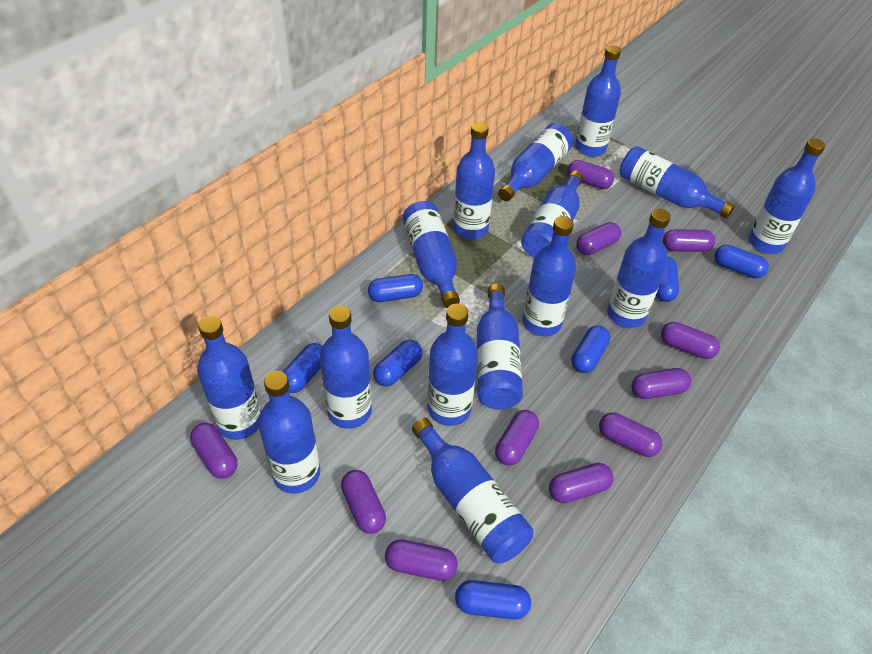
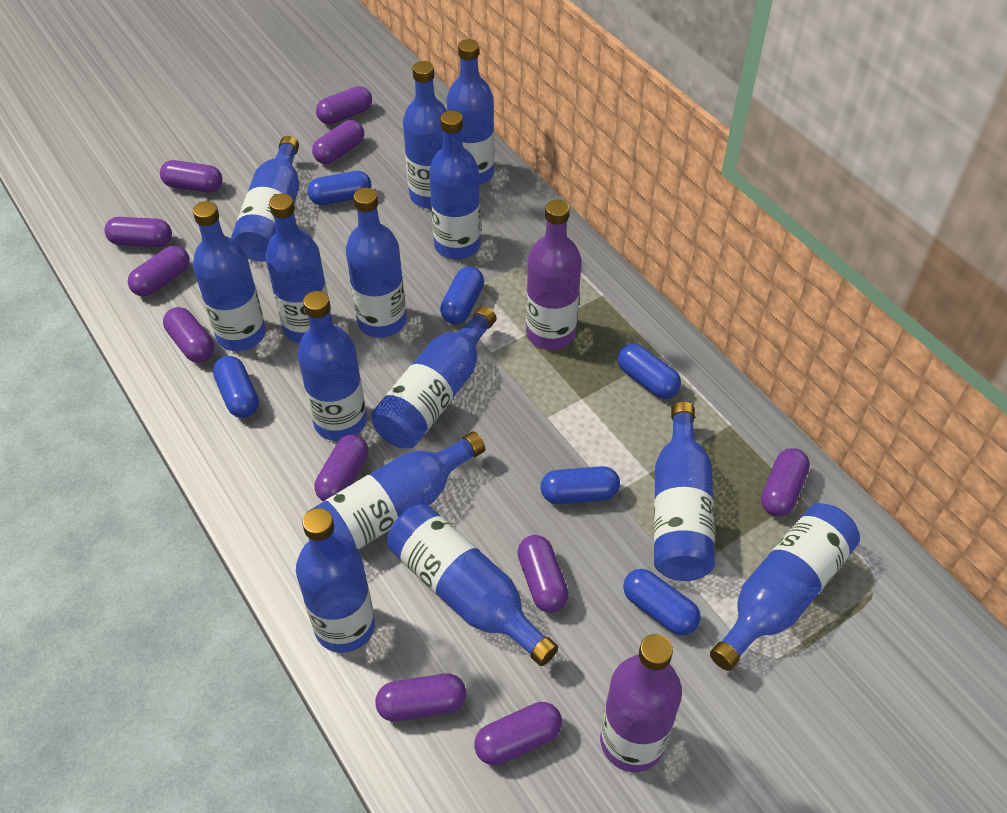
blue bottle: [197,316,261,440] [258,371,320,493] [320,306,372,429] [403,201,460,308] [412,418,533,563] [428,304,478,426] [453,122,495,239] [477,284,523,410] [498,123,573,201] [521,171,583,258] [523,216,576,336] [575,45,621,157] [607,209,671,328] [619,146,735,218] [749,139,825,254] = 15 -> [193,201,266,351] [231,136,299,261] [266,194,332,343] [296,508,375,653] [297,291,367,441] [307,431,485,550] [346,188,407,338] [371,306,496,448] [387,504,558,666] [403,61,447,209] [429,110,481,259] [447,39,494,185] [654,402,715,581] [710,503,860,671] = 14
blue capsule: [283,343,323,393] [368,274,423,302] [373,340,422,386] [455,580,531,619] [571,325,610,373] [656,257,679,302] [714,245,769,278] = 7 -> [213,356,259,418] [307,171,372,205] [440,267,484,324] [541,466,620,504] [618,344,681,399] [623,569,701,635] = 6
purple bottle: none = 0 -> [526,200,582,350] [600,634,682,772] = 2

